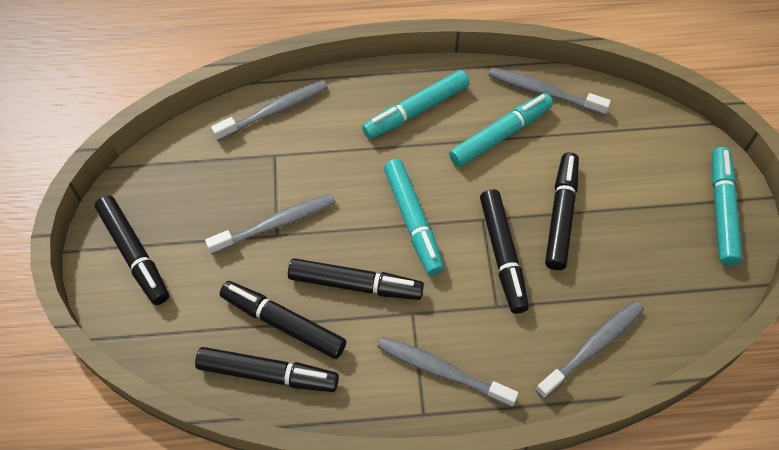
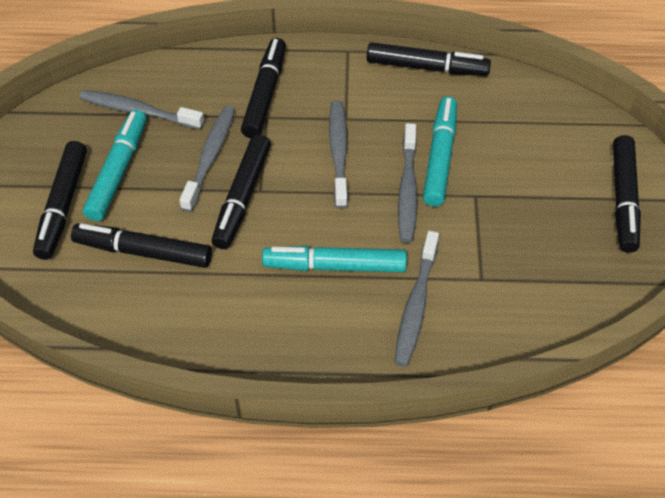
turquoise marker: [362,70,469,139] [384,159,444,275] [449,93,553,167] [712,147,742,265] = 4 -> [83,110,146,221] [262,246,407,272] [423,96,457,206] = 3

